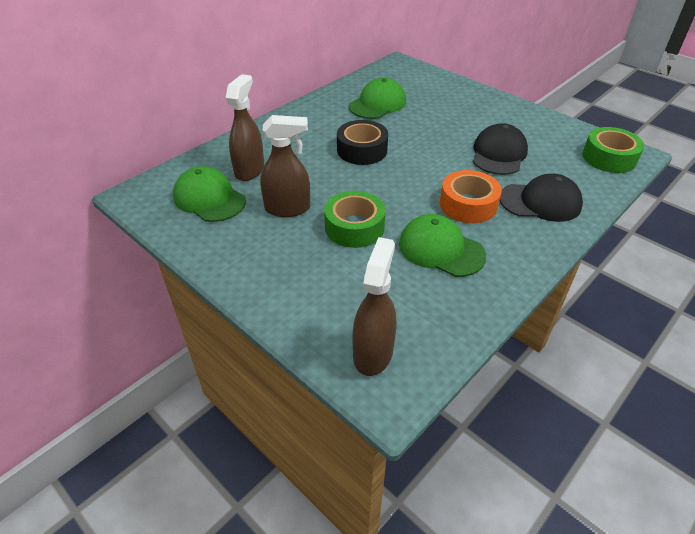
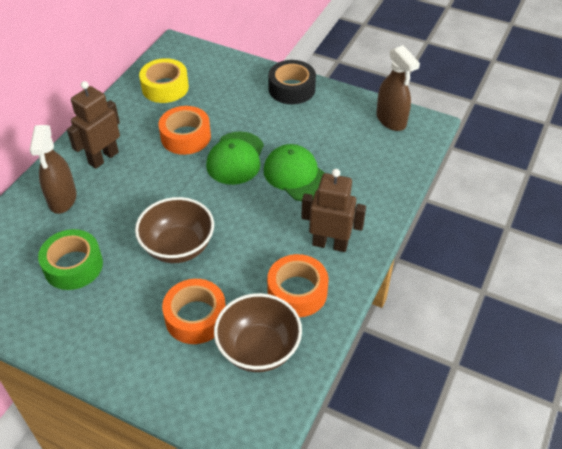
black cap: [473,123,528,175] [500,174,583,222] = 2 -> none = 0
brown bowl: none = 0 -> [135,197,214,263] [214,293,302,372] = 2
brown robot: none = 0 -> [67,81,120,169] [301,169,366,252] = 2
brown spray bottle: [226,74,264,181] [260,115,310,217] [353,237,396,376] = 3 -> [30,125,77,214] [376,45,420,131] = 2
green cap: [173,166,246,222] [349,78,406,119] [399,214,486,277] = 3 -> [206,131,264,185] [264,144,325,201] = 2
green tape: [324,191,386,248] [582,127,644,173] = 2 -> [38,229,103,290] = 1
orange tape: [440,170,502,223] = 1 -> [159,106,211,155] [162,279,226,344] [267,254,328,317] = 3
yellow tape: none = 0 -> [139,58,189,103] = 1

